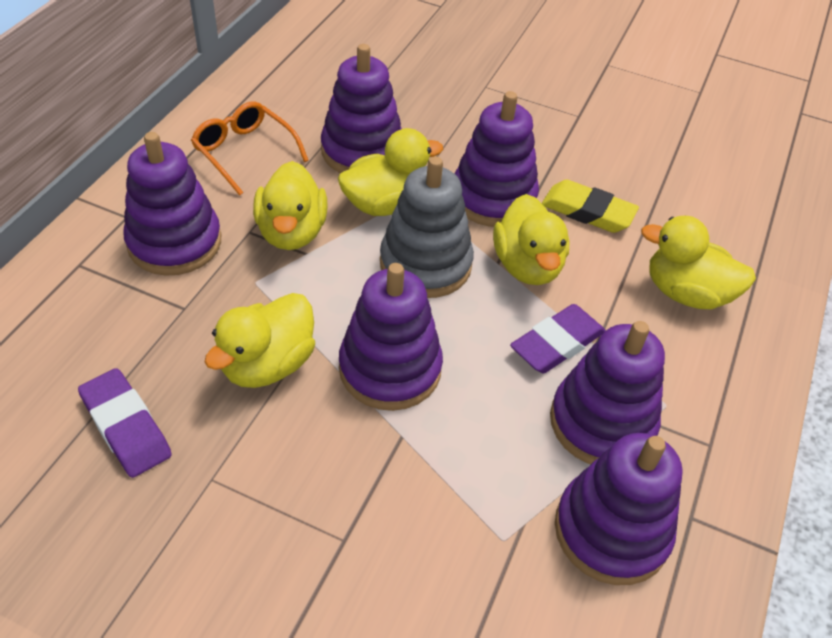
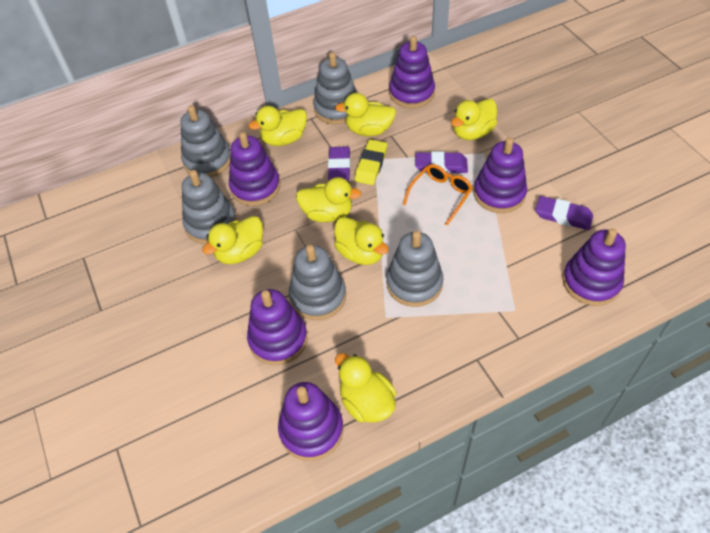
grey stacking toy: [380,156,474,298] = 1 -> [180,105,231,177] [182,170,237,244] [289,245,346,320] [313,52,357,124] [386,231,443,307] = 5
purple eraser: [78,368,172,478] [510,304,606,373] = 2 -> [328,146,350,181] [416,151,468,174] [535,196,593,230] = 3
yellow duck: [205,293,315,388] [253,161,328,250] [338,128,443,216] [493,194,569,285] [641,216,756,309] = 5 -> [202,216,263,264] [249,106,307,146] [296,177,361,222] [334,217,388,265] [335,93,396,136] [335,353,396,423] [451,99,497,140] = 7

